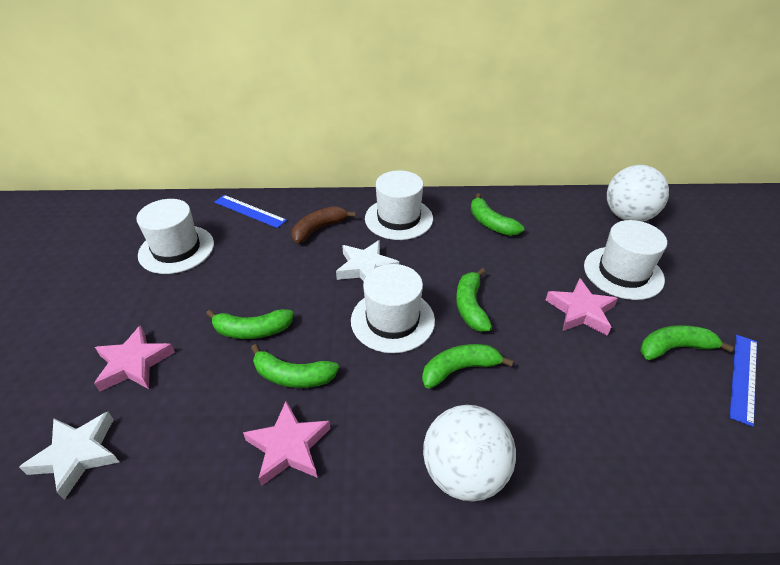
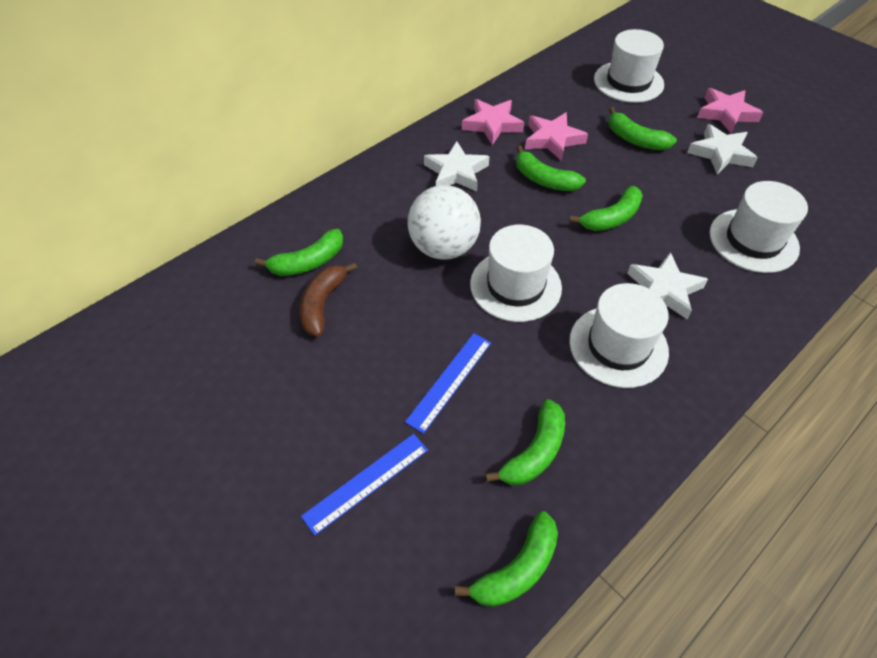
white ball: [423,405,516,502] [607,165,669,222] = 2 -> [408,185,481,260] = 1
white star: [19,412,119,500] [336,240,399,281] = 2 -> [424,141,489,191] [627,252,708,319] [687,124,758,174] = 3

